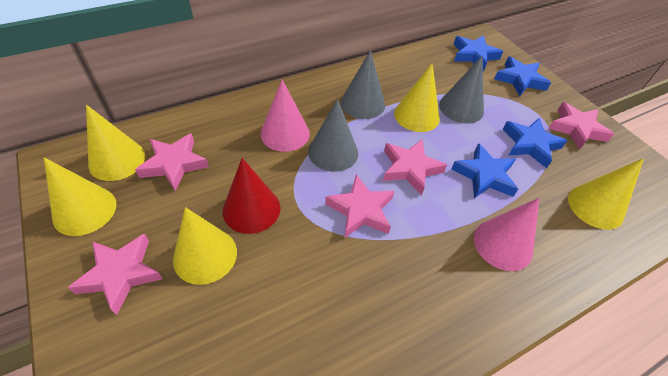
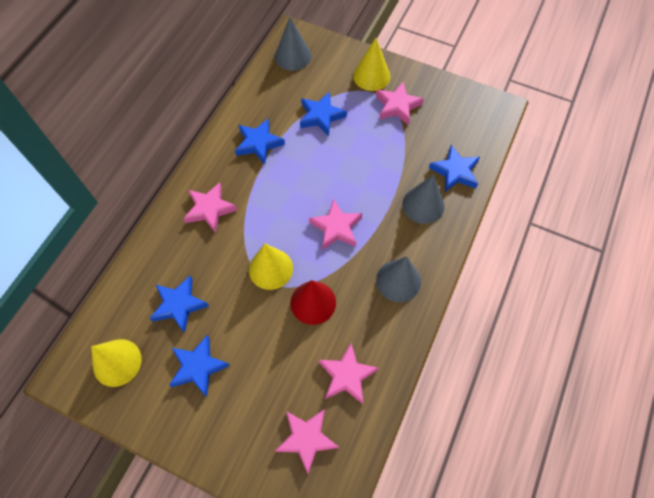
blue star: [451,143,518,198] [453,35,503,71] [494,56,551,96] [503,118,567,168] = 4 -> [149,276,209,333] [169,335,230,397] [235,119,285,165] [300,92,347,136] [429,145,480,192] = 5
pink cone: [261,80,310,152] [474,198,540,271] = 2 -> none = 0
yellow cone: [44,157,116,236] [86,105,145,181] [173,207,237,285] [394,63,440,132] [568,158,644,229] = 5 -> [91,339,141,387] [249,243,293,290] [353,38,390,91] = 3

